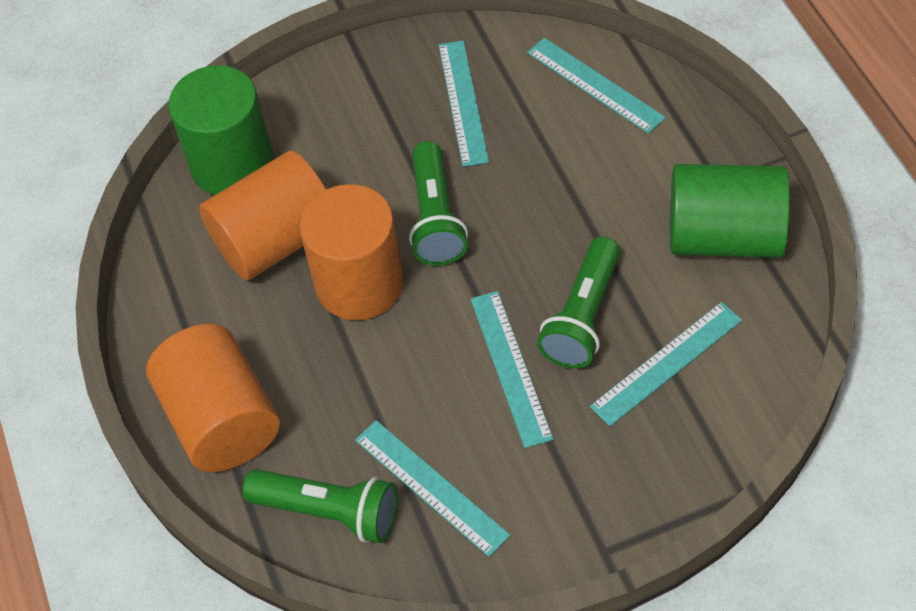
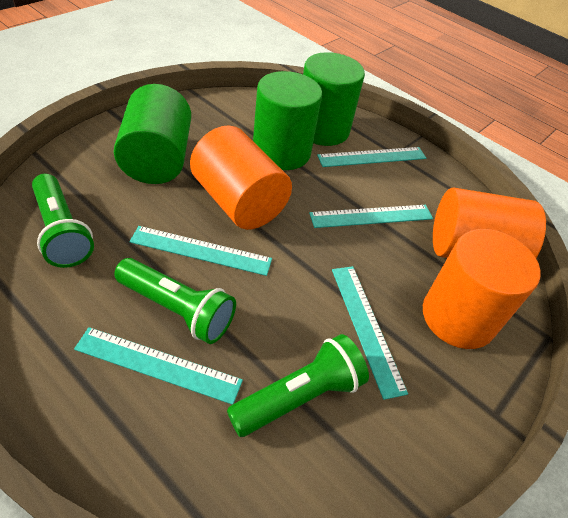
green cylinder: [169,65,273,195] [670,164,790,257] = 2 -> [114,84,191,184] [253,71,322,170] [303,52,365,146] = 3

